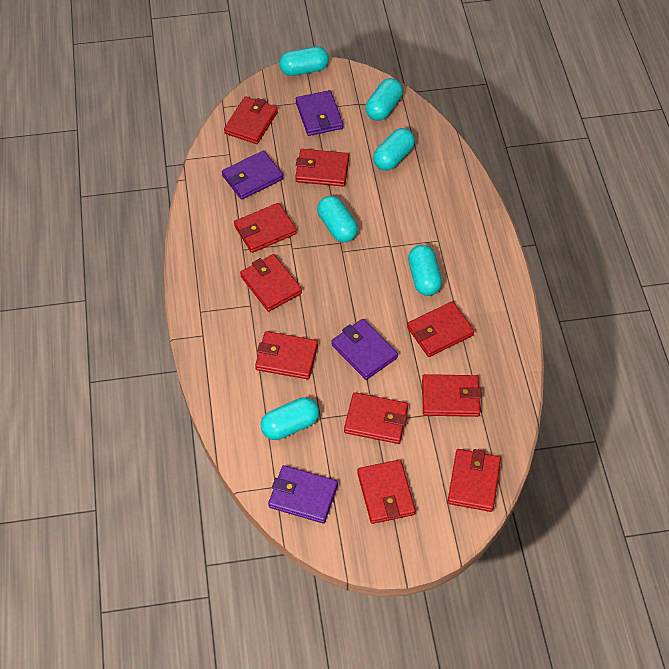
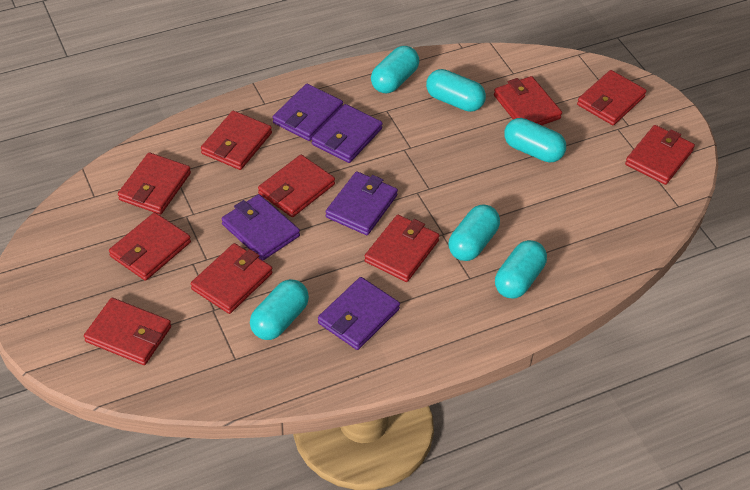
purple wallet: [222,151,283,200] [268,465,338,523] [296,90,343,136] [331,319,398,380] = 4 -> [221,194,300,260] [273,84,343,141] [312,104,383,163] [318,277,400,350] [325,171,398,235] = 5

